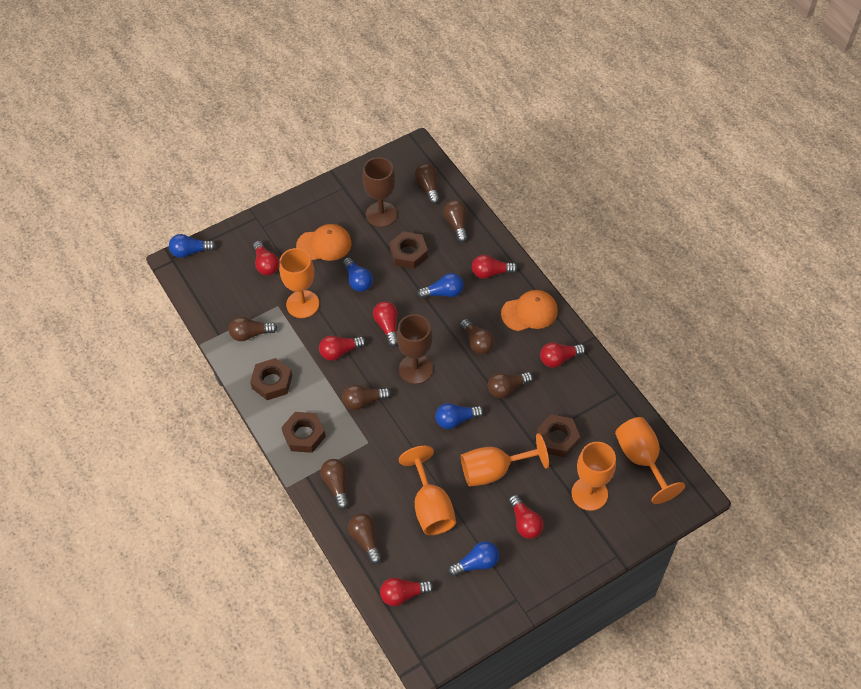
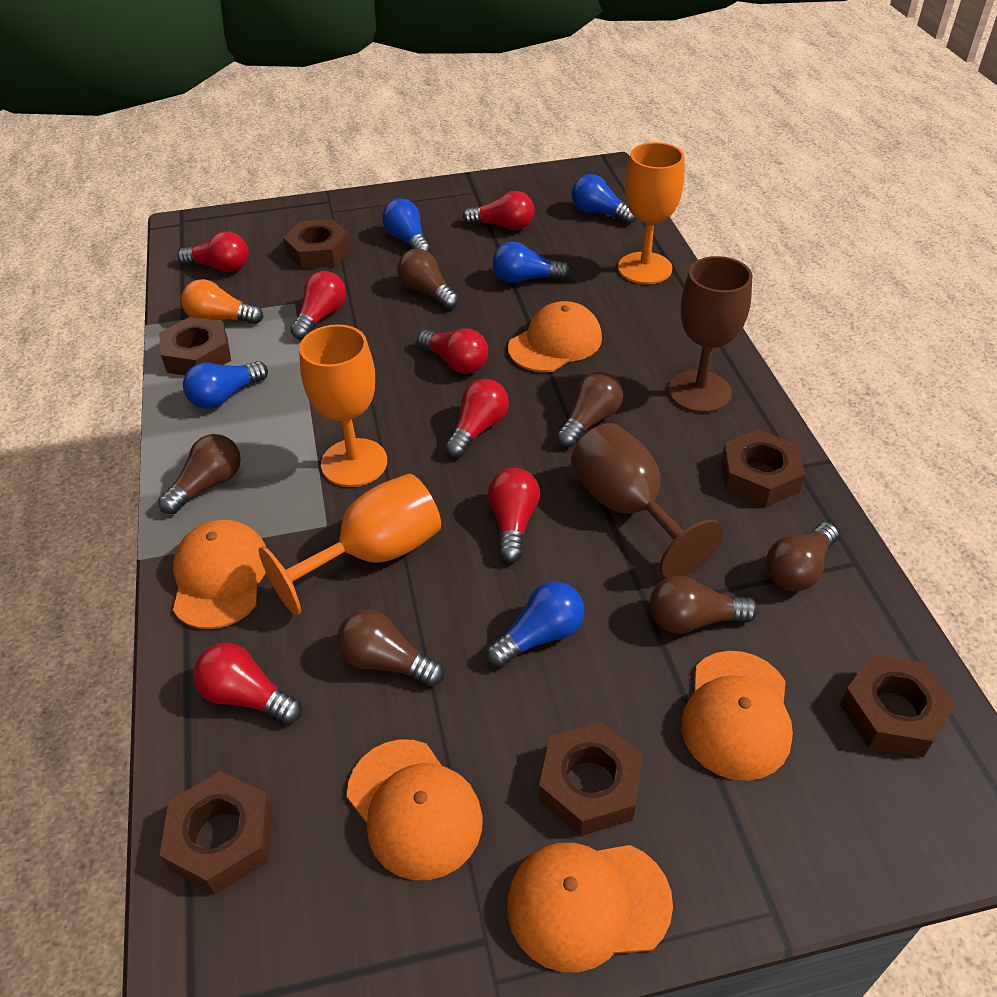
brown light bulb: [229,317,277,341] [320,459,349,509] [342,384,391,410] [348,513,382,564] [414,163,440,204] [444,200,467,242] [460,319,495,354] [488,372,533,398] = 8 -> [158,434,241,514] [337,609,444,687] [397,249,459,309] [556,372,623,447] [649,575,758,634] [766,523,839,591] = 6
brown nut: [250,358,292,400] [281,412,326,453] [389,231,428,269] [536,414,580,457] = 4 -> [159,317,231,375] [160,771,273,894] [283,219,351,269] [539,722,643,836] [721,429,805,507] [840,655,956,757] = 6
orange cap: [296,224,351,261] [501,290,558,331] = 2 -> [173,519,267,629] [347,739,483,880] [507,843,673,972] [508,301,602,372] [681,651,793,781] = 5
orange goblet: [279,248,319,318] [399,446,456,535] [461,433,549,487] [571,442,616,511] [615,417,685,504] = 5 -> [259,474,441,616] [299,324,387,487] [618,142,685,284] = 3
orange light bulb: none = 0 -> [181,279,263,324] = 1

